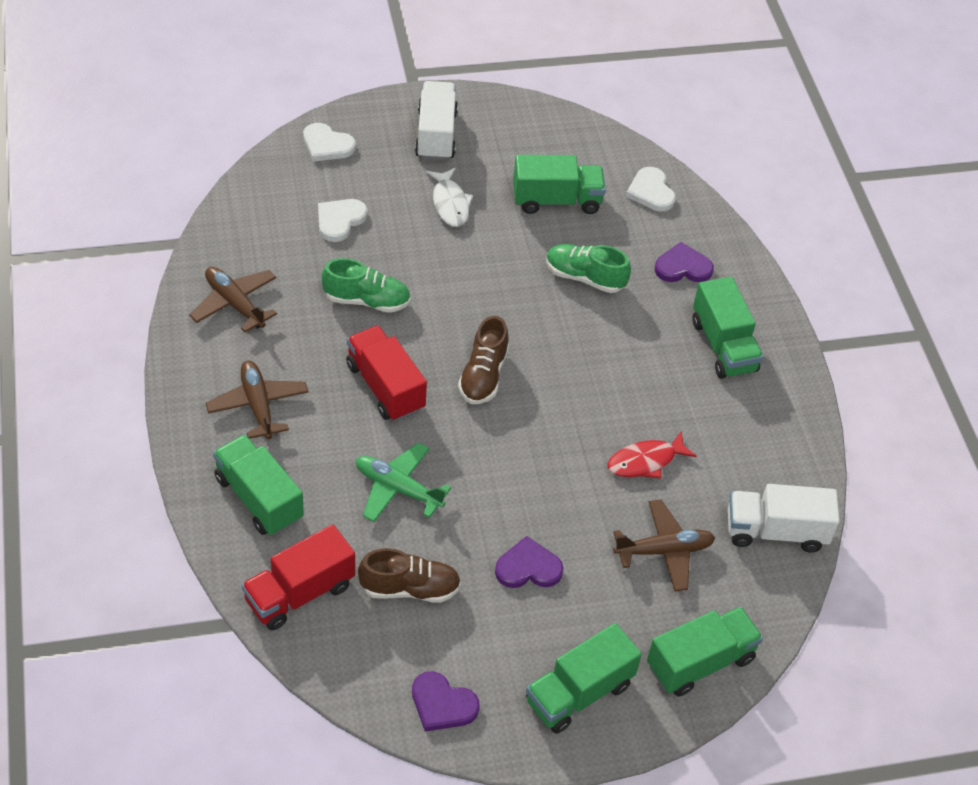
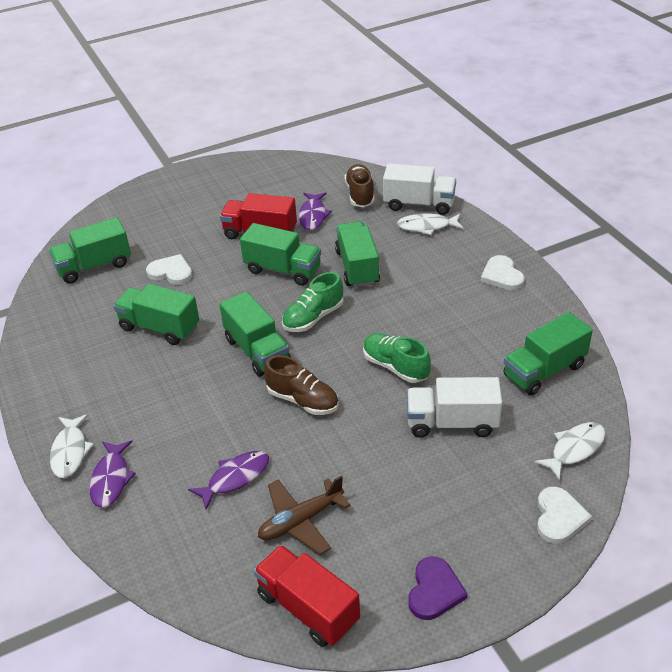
brown plane: [189,267,277,332] [206,361,309,439] [613,500,715,591] = 3 -> [258,476,351,555] = 1
green plane: [356,442,451,522] = 1 -> none = 0
green truck: [213,435,304,536] [513,155,606,214] [526,623,642,734] [647,607,763,697] [692,277,763,379] = 5 -> [49,217,131,284] [113,284,199,345] [219,291,291,377] [240,223,321,286] [335,221,380,288] [504,312,593,395] = 6
purple fish: none = 0 -> [89,440,136,508] [188,451,269,509] [299,193,332,230] = 3
purple heart: [412,671,480,732] [495,536,563,588] [654,242,714,282] = 3 -> [408,556,468,620] = 1
red fish: [607,432,697,478] = 1 -> none = 0
white fish: [427,168,473,227] = 1 -> [50,414,94,478] [397,213,463,235] [534,422,606,481] = 3

